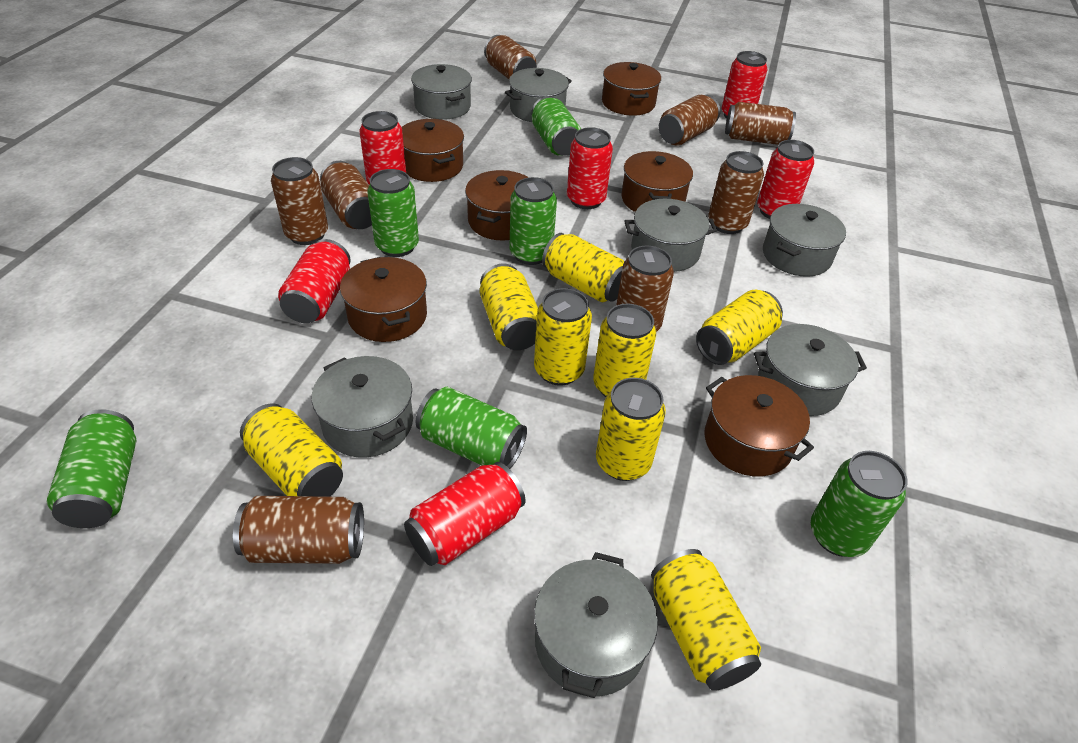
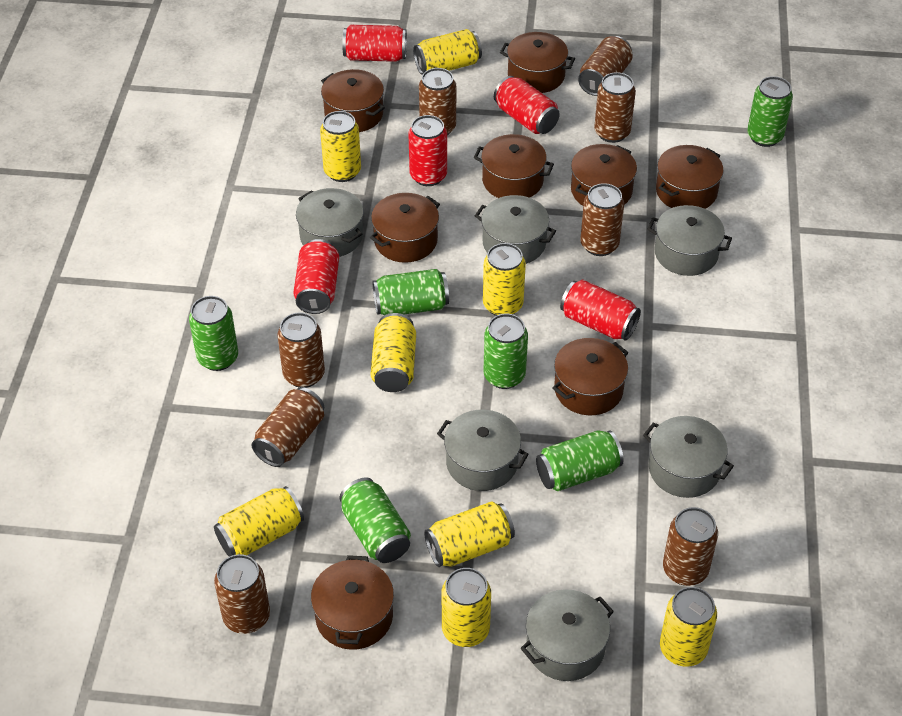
brown pot: [340,257,427,342] [402,119,464,182] [465,170,529,241] [602,62,661,116] [621,151,693,212] [704,375,814,477] = 6 -> [311,555,394,650] [321,69,385,132] [370,193,440,263] [474,134,554,198] [500,32,575,93] [553,338,629,415] [571,144,637,206] [656,145,724,209] = 8
grey pot: [312,356,413,458] [411,64,472,120] [505,68,572,122] [534,552,658,698] [624,199,717,272] [754,324,867,416] [763,204,846,277] = 7 -> [296,188,364,257] [437,410,529,491] [475,195,556,264] [521,589,614,681] [643,416,734,498] [647,205,732,276] = 6
red can: [278,239,350,323] [360,111,406,185] [404,462,526,566] [567,127,613,209] [722,51,767,119] [757,140,814,219] = 6 -> [293,239,339,314] [342,25,407,62] [409,115,447,186] [494,76,560,134] [560,280,641,341] = 5

